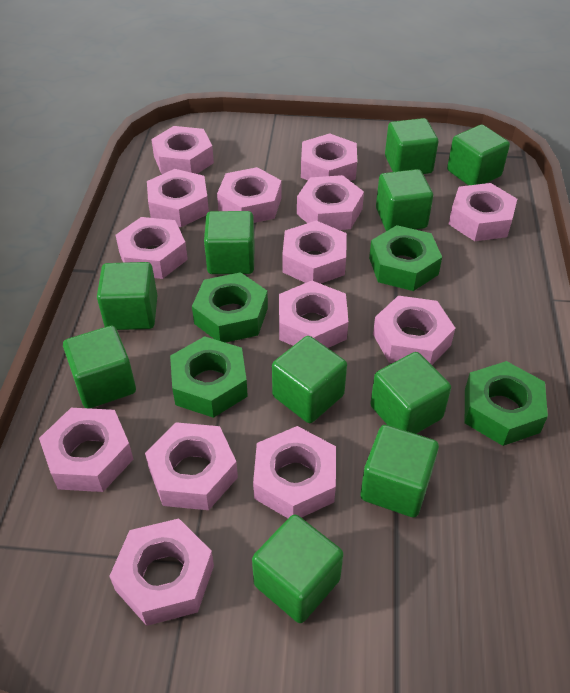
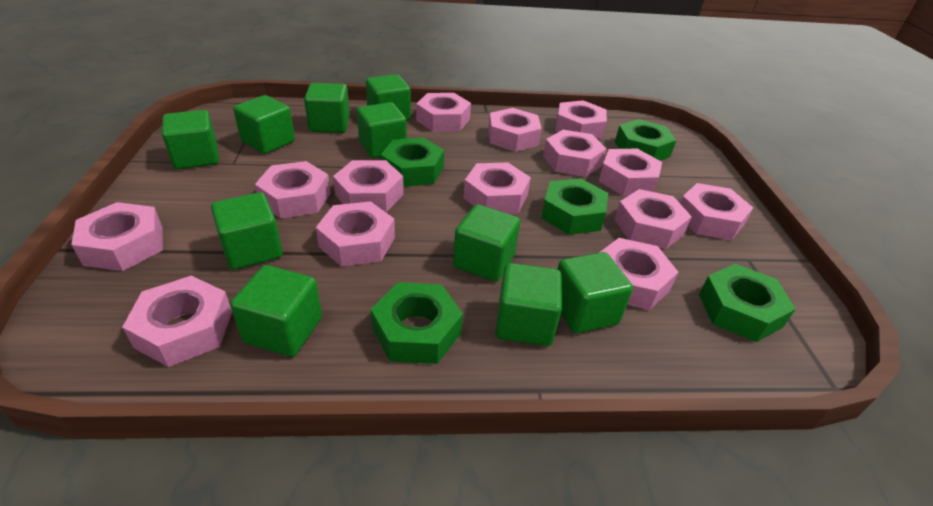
green nut: [170,336,248,418] [192,272,268,343] [369,225,442,291] [465,361,548,446] = 4 -> [371,282,463,364] [381,137,444,187] [541,178,608,235] [615,119,676,161] [699,264,796,342] = 5

